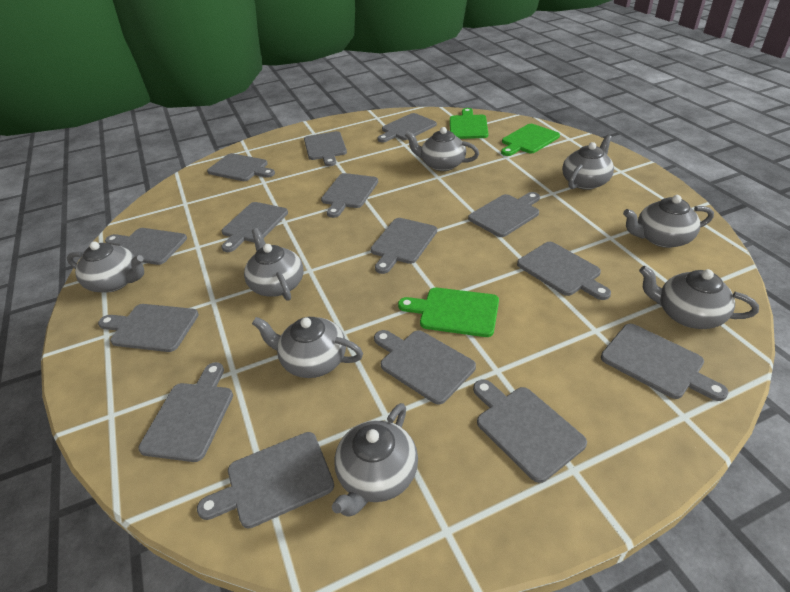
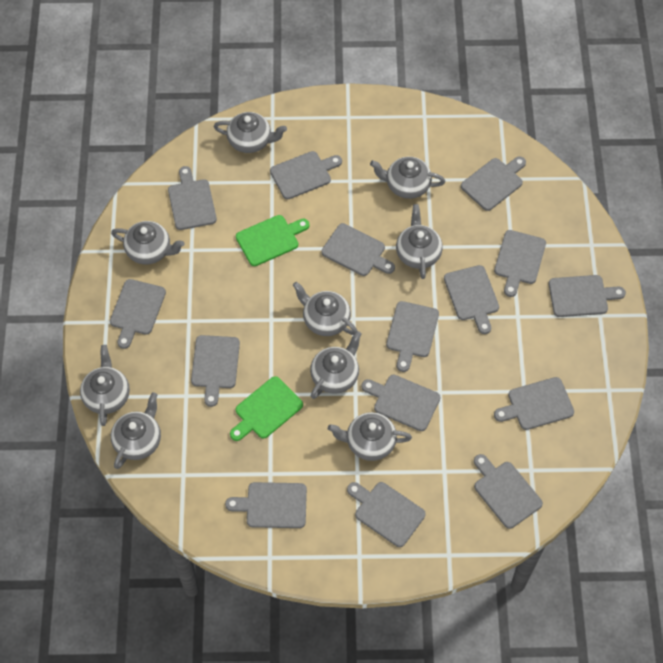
green cutting board: [398,288,499,337] [450,108,488,139] [501,124,560,156] = 3 -> [230,376,303,441] [236,215,310,266] = 2
grey teapot: [67,241,144,293] [244,228,304,301] [252,317,363,378] [332,403,418,517] [405,127,479,171] [562,135,614,190] [623,195,714,248] [639,266,759,329] = 8 -> [80,345,130,426] [111,221,184,265] [111,392,161,469] [214,112,287,153] [293,282,357,336] [310,331,362,399] [328,412,412,461] [370,157,445,199] [396,204,443,279] = 9

